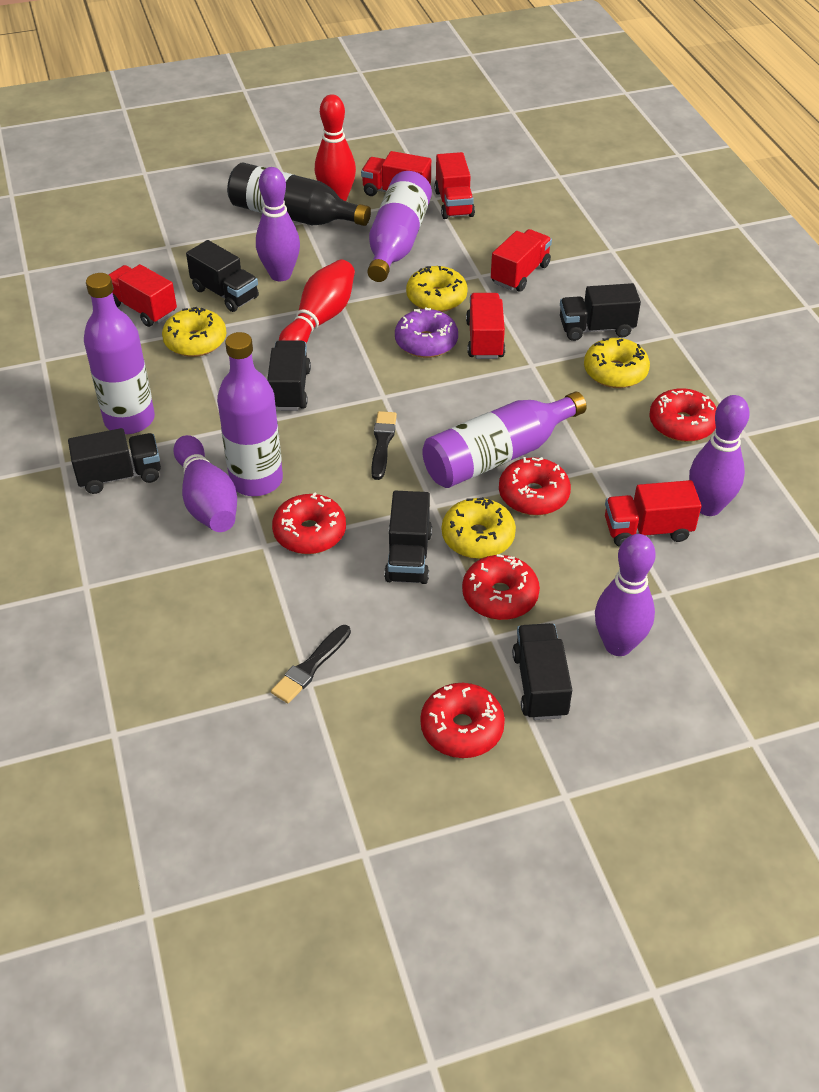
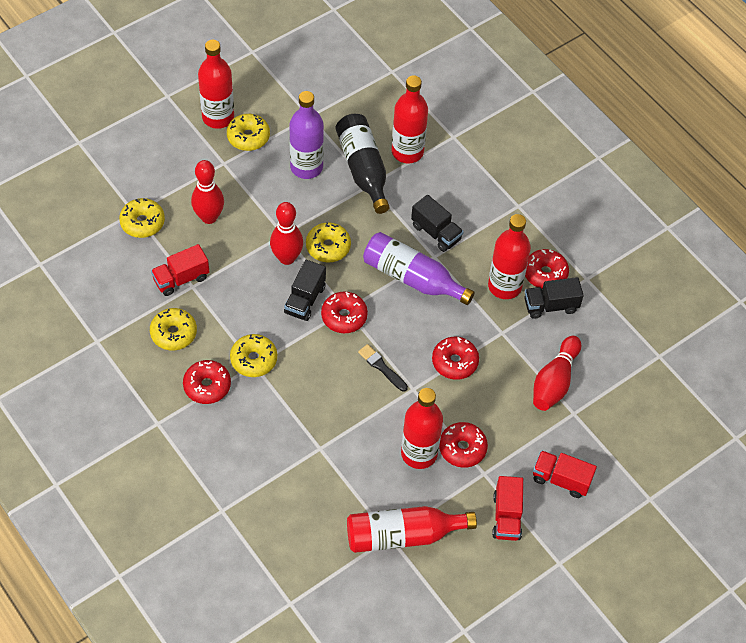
black brush: [271,625,351,703] [371,411,397,480] = 2 -> [358,344,408,392] = 1
black truck: [68,428,161,494] [186,240,259,312] [267,340,311,411] [384,491,432,584] [512,623,572,720] [560,283,641,341] = 6 -> [284,260,326,321] [411,195,464,252] [524,277,584,319] = 3
purple bottle: [84,273,155,434] [217,332,283,496] [367,171,432,282] [422,392,587,488] = 4 -> [289,91,324,179] [363,232,475,305] = 2
purple bowling pin: [173,435,237,532] [256,167,300,281] [595,534,656,656] [689,395,750,516] = 4 -> none = 0
purple donut: [395,307,458,358] = 1 -> none = 0
red bottle: none = 0 -> [198,40,234,129] [347,506,477,553] [392,75,428,163] [401,388,443,469] [488,214,531,299] = 5
red bowling pin: [279,259,355,344] [315,94,356,201] = 2 -> [191,160,224,224] [270,202,303,265] [533,336,581,411] = 3
red truck: [108,264,177,327] [361,151,431,196] [434,152,475,219] [466,293,505,359] [491,229,552,292] [605,480,701,547] = 6 -> [151,244,209,296] [492,476,523,541] [533,450,597,498] = 3
yellow donut: [162,307,227,357] [406,266,468,312] [442,497,516,559] [584,338,650,388] = 4 -> [119,198,165,238] [150,308,197,350] [227,114,270,151] [230,334,277,377] [306,222,351,262] = 5

